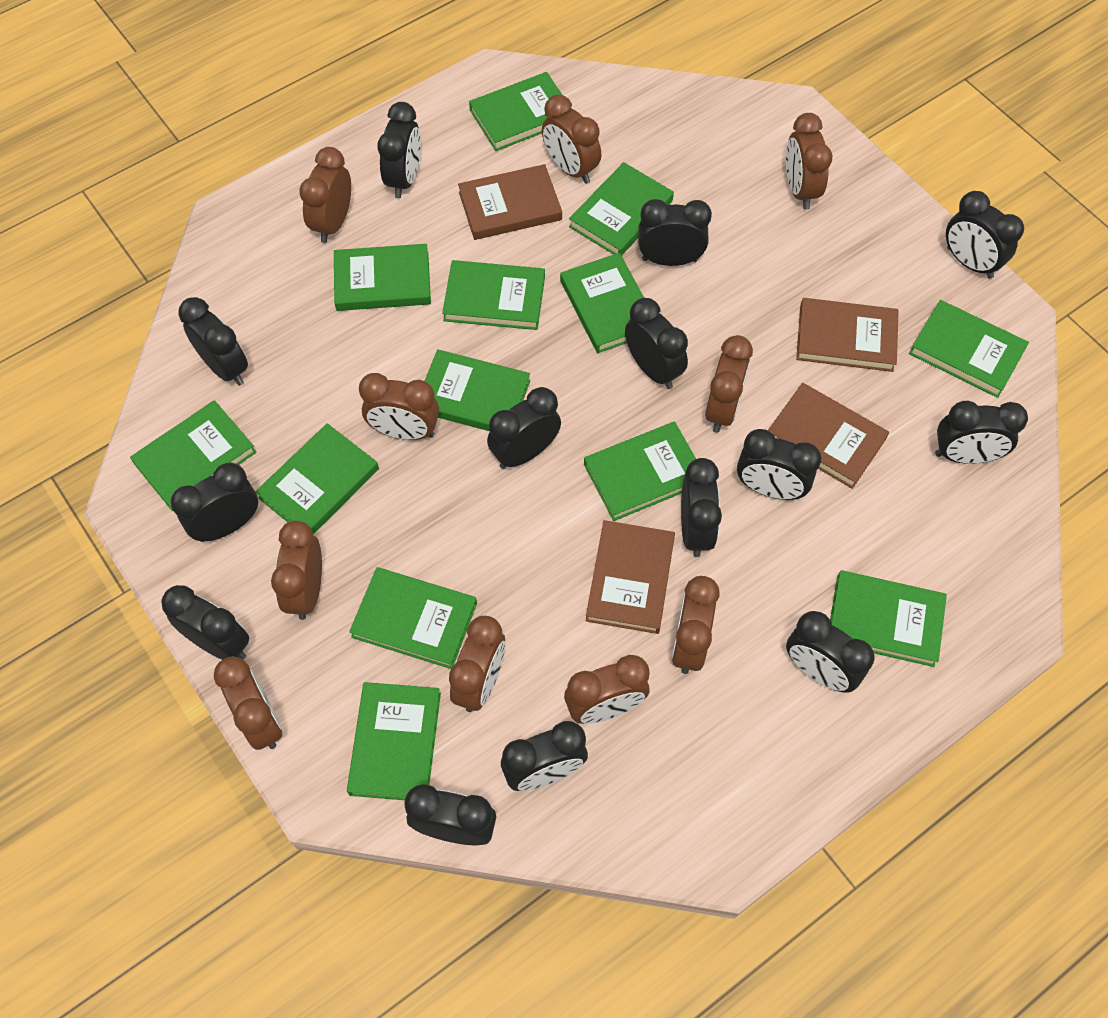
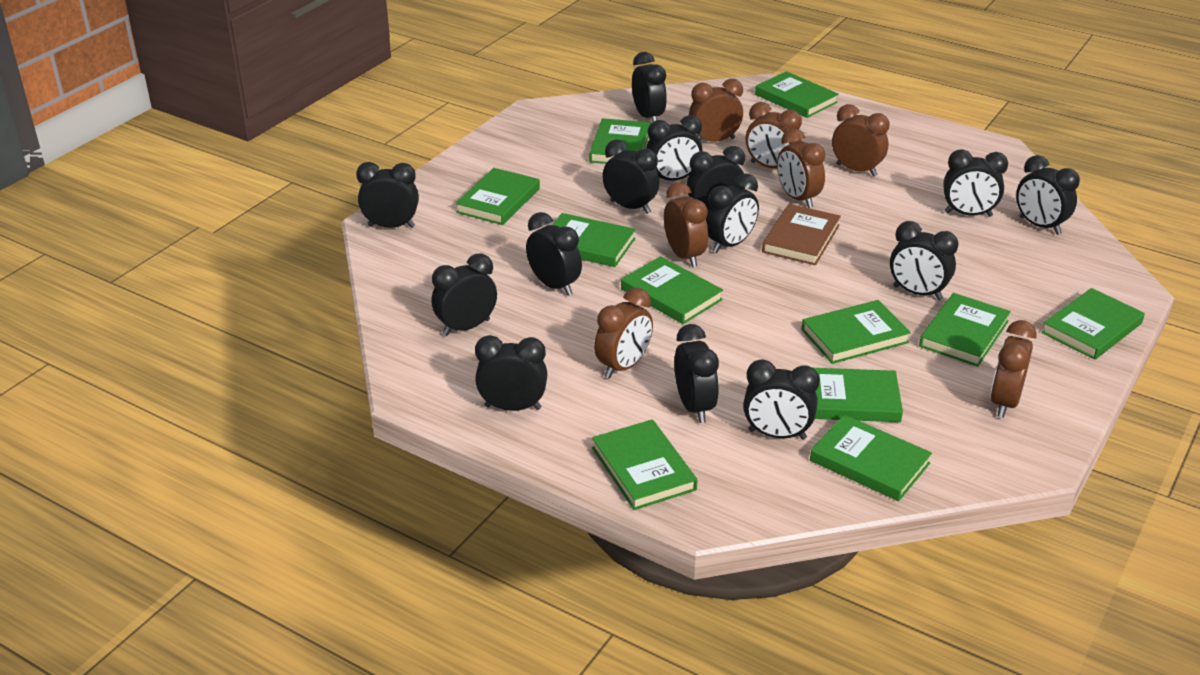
brown book: [458,164,562,240] [586,520,675,634] [768,383,889,489] [796,298,899,372] = 4 -> [762,204,841,265] = 1
brown clock: [214,656,282,750] [271,521,322,620] [299,147,351,243] [359,373,439,440] [449,616,506,712] [542,95,601,184] [564,655,649,724] [671,576,720,674] [705,335,753,433] [786,113,833,210] = 10 -> [594,288,653,378] [664,182,708,267] [689,79,743,142] [746,102,802,168] [777,129,825,208] [832,104,889,177] [990,320,1037,418] = 7
green book: [130,400,256,511] [255,423,379,534] [334,244,431,311] [347,682,441,800] [349,567,477,669] [425,349,530,431] [442,260,545,330] [469,72,572,151] [560,253,644,353] [569,162,674,256] [584,421,696,521] [830,570,947,667] [909,300,1029,398] = 13 -> [456,168,540,225] [552,213,636,267] [589,118,650,164] [592,419,698,510] [621,256,723,324] [755,71,839,118] [801,300,911,364] [810,415,932,501] [813,368,903,422] [919,293,1011,367] [1041,288,1145,360] = 11

